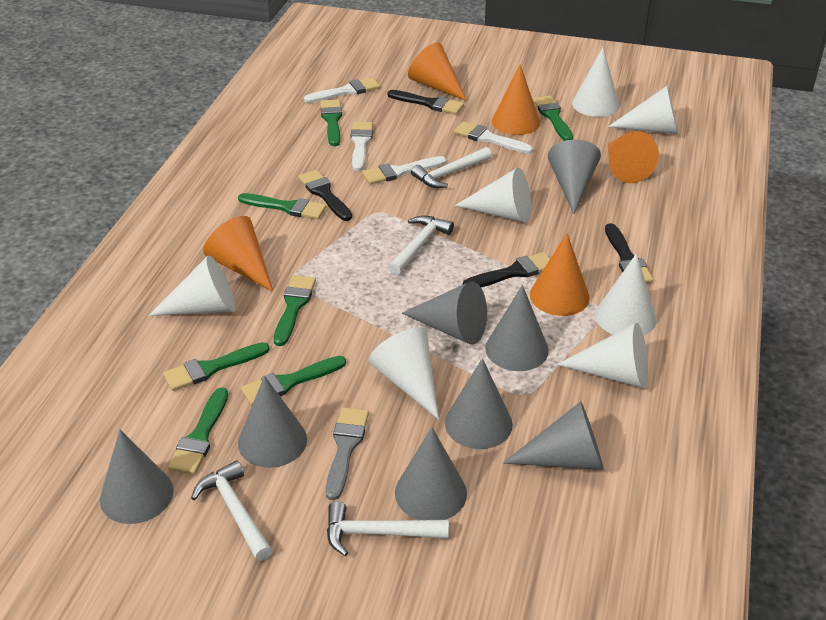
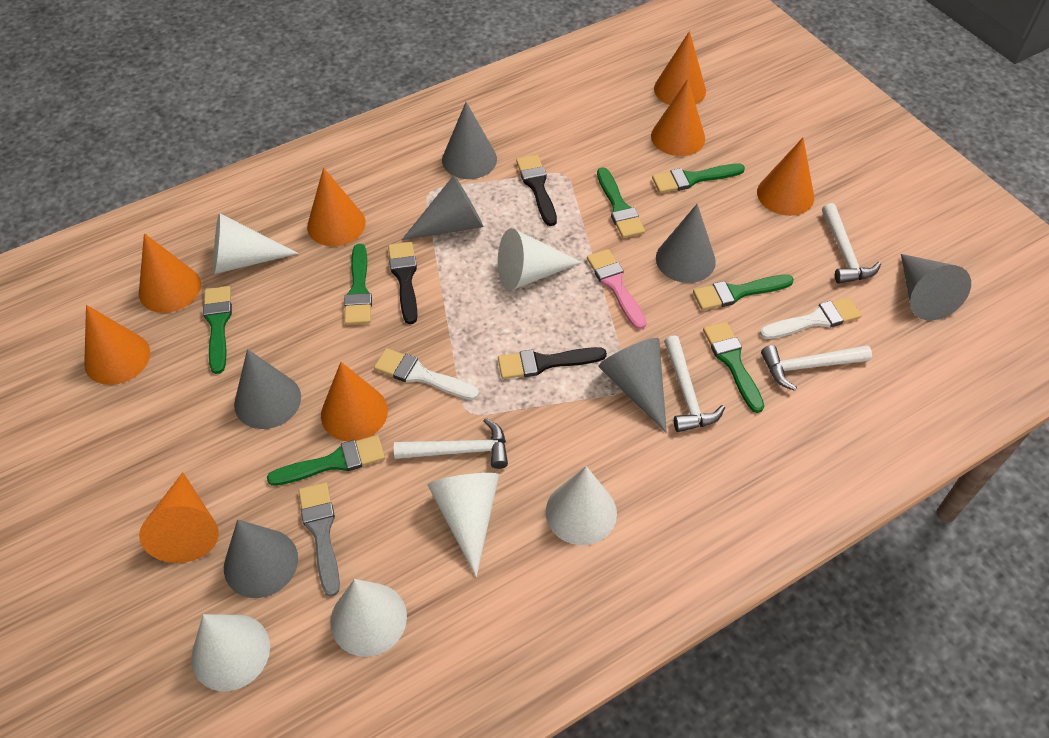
black brush: [298,170,352,221] [387,90,464,115] [463,252,550,287] [605,223,653,283] = 4 -> [388,242,417,324] [498,347,607,379] [516,155,557,226] = 3
grey cone: [100,429,174,524] [238,376,307,468] [395,428,467,520] [402,281,487,345] [445,358,513,449] [485,285,549,371] [503,402,604,470] [548,140,601,214] = 8 -> [224,519,298,598] [234,349,301,429] [402,175,484,240] [442,102,497,179] [599,338,667,433] [656,204,716,283] [901,254,971,321] = 7
orange cone: [203,216,273,292] [408,42,467,101] [492,64,540,135] [530,233,590,316] [608,131,659,183] = 5 -> [84,305,150,385] [139,233,201,313] [139,473,219,563] [307,168,366,247] [321,362,388,441] [651,79,705,156] [654,31,706,105] [757,138,814,216] = 8
pink brush: none = 0 -> [587,249,647,330] = 1
white brush: [304,77,380,103] [351,122,373,171] [362,156,446,184] [454,122,533,154] = 4 -> [374,348,479,400] [760,297,862,339] = 2
white cone: [148,256,235,316] [369,327,439,420] [454,168,531,223] [556,323,648,388] [572,48,620,117] [595,253,657,336] [608,86,678,134] = 7 -> [191,614,270,691] [213,213,299,274] [330,579,407,657] [427,473,499,577] [498,228,582,291] [546,466,617,545] = 6

